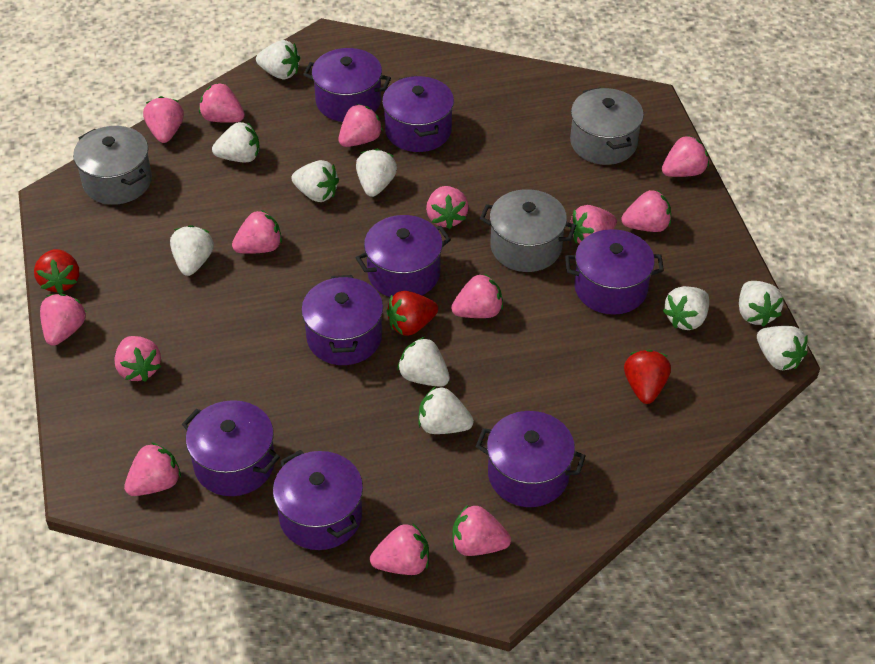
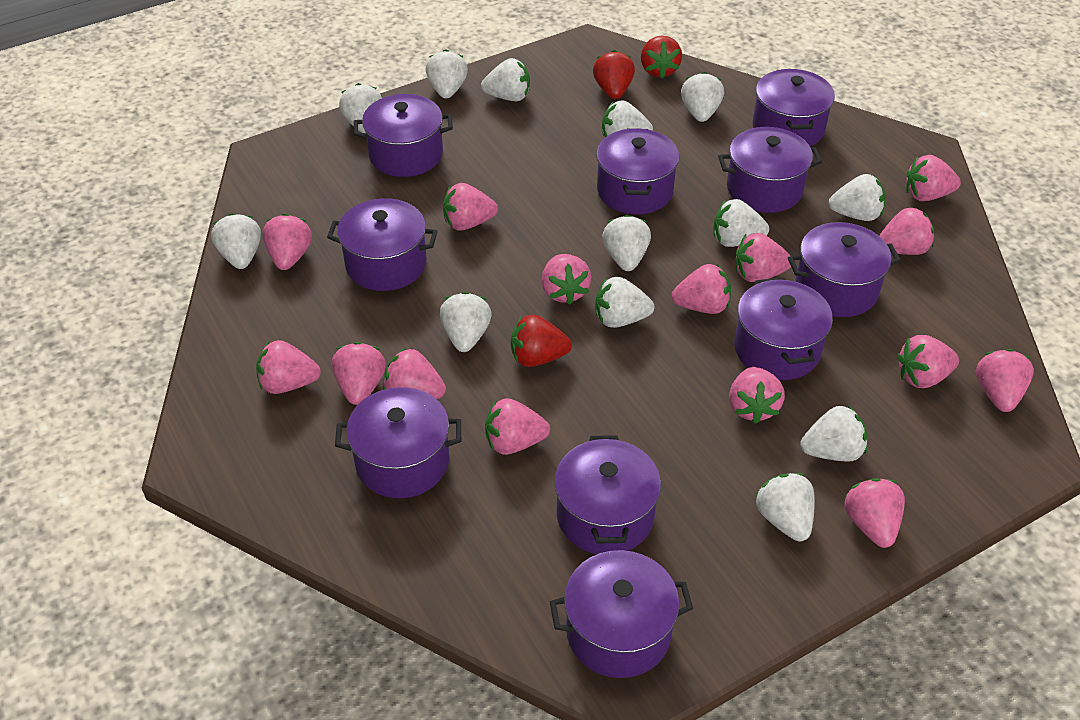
grey pot: [73,126,152,205] [480,189,576,272] [570,87,644,165] = 3 -> none = 0
pink strawberry: [40,294,86,346] [114,336,161,382] [124,442,181,496] [143,96,184,143] [199,83,245,123] [232,210,282,254] [338,104,383,147] [370,524,429,575] [426,186,469,229] [451,273,503,318] [453,505,511,556] [569,205,617,244] [621,190,671,232] [662,135,709,177] = 14 -> [256,340,321,394] [263,214,312,270] [332,342,386,405] [383,348,446,399] [443,183,498,231] [485,398,550,455] [542,254,591,305] [672,264,731,314] [729,367,785,424] [735,233,791,282] [844,478,905,548] [879,207,934,255] [897,335,959,388] [906,155,961,201] [976,349,1034,412] = 15
purple pot: [182,400,280,496] [273,450,363,550] [301,275,383,365] [303,48,391,122] [356,215,451,297] [382,75,454,152] [476,411,585,507] [565,229,664,315] = 8 -> [327,198,438,291] [335,387,461,498] [354,94,453,177] [550,550,693,678] [554,435,661,554] [596,128,679,215] [718,127,822,213] [734,278,833,380] [752,69,835,146] [788,222,901,317] = 10
white strawberry: [170,225,214,276] [212,122,259,162] [256,40,300,79] [291,160,339,202] [356,149,397,197] [397,337,450,387] [418,386,474,434] [663,286,709,330] [739,281,784,327] [757,326,808,370] = 10 -> [211,213,261,269] [339,83,382,133] [426,49,468,98] [440,292,492,352] [481,58,530,101] [595,277,654,328] [602,100,653,137] [602,215,651,271] [681,72,724,122] [713,199,769,247] [755,473,815,541] [800,405,867,462] [829,174,886,221] = 13

